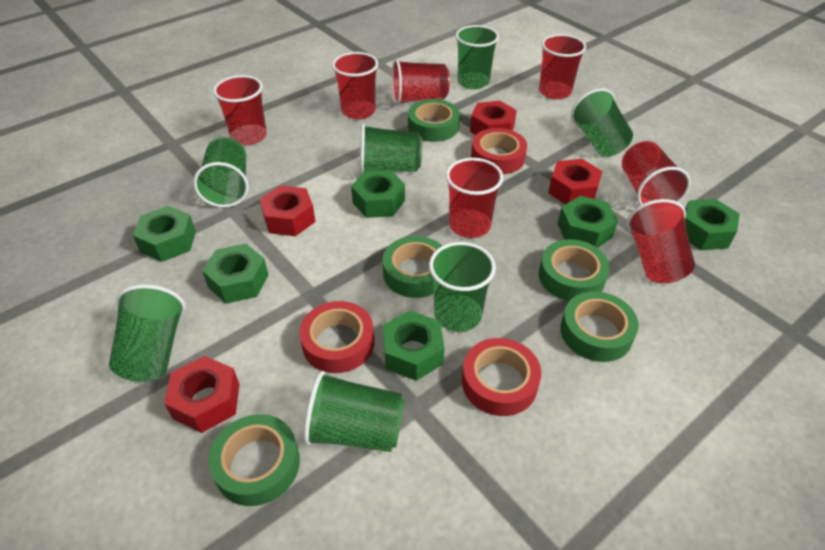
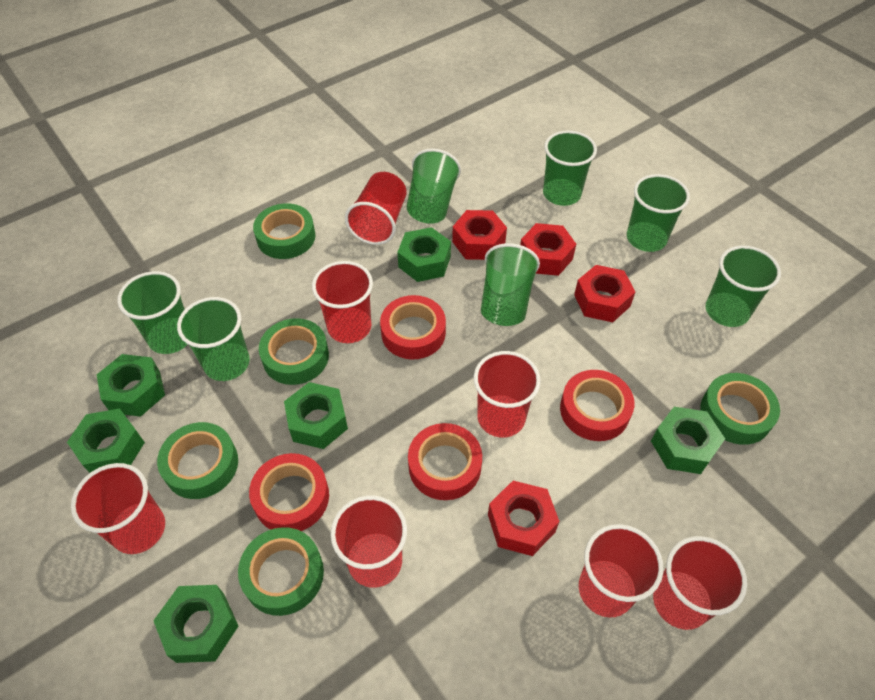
red tape: [299,301,374,373] [462,338,541,416] [471,128,527,174] = 3 -> [249,453,329,531] [380,295,446,359] [408,423,482,500] [560,370,634,441] = 4

